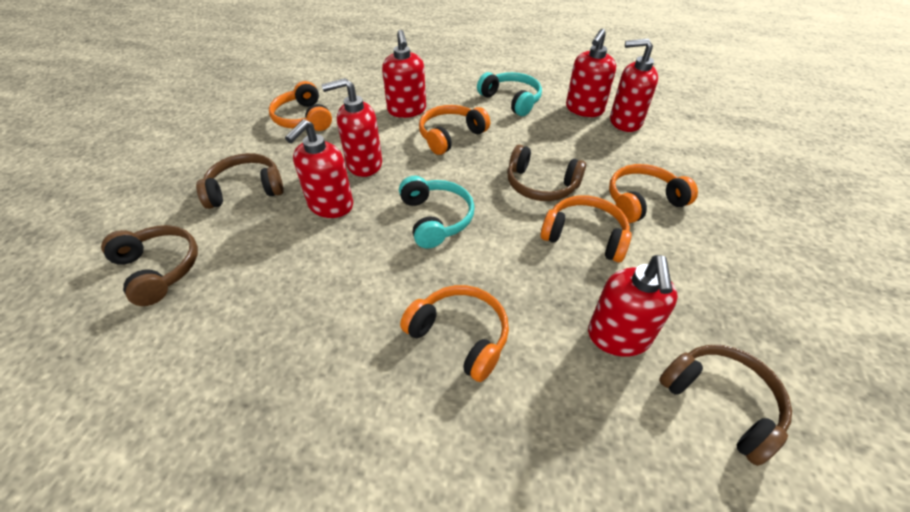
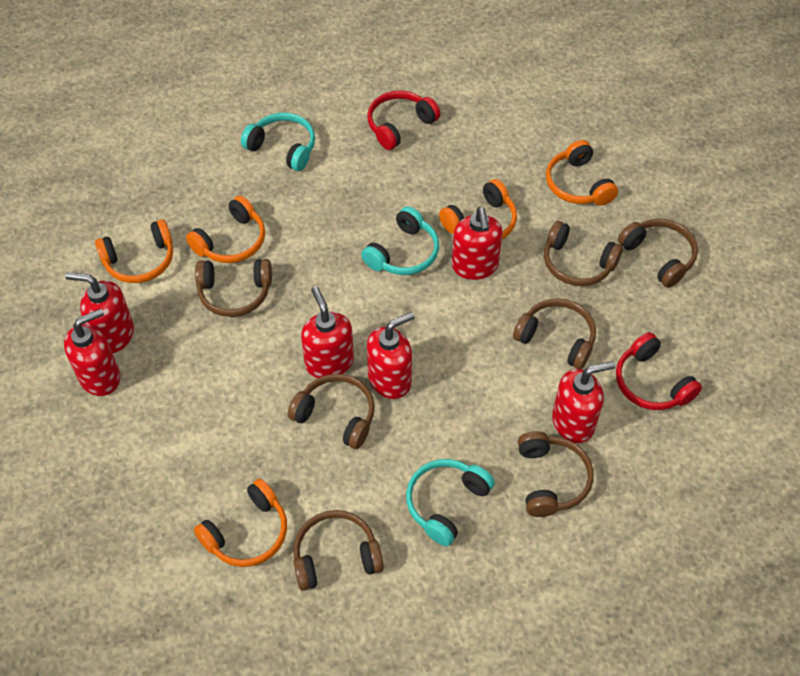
brown headphones: [101,225,198,306] [196,153,284,209] [507,145,586,201] [659,345,792,466] = 4 -> [195,259,272,317] [288,374,375,449] [294,510,384,591] [513,298,596,369] [518,431,594,517] [544,221,623,286] [618,219,698,288] = 7
red headphones: none = 0 -> [367,91,440,150] [616,332,702,410] = 2
turquoise headphones: [399,176,475,249] [477,72,542,116] = 2 -> [241,112,315,171] [361,206,439,275] [406,459,495,546] = 3

